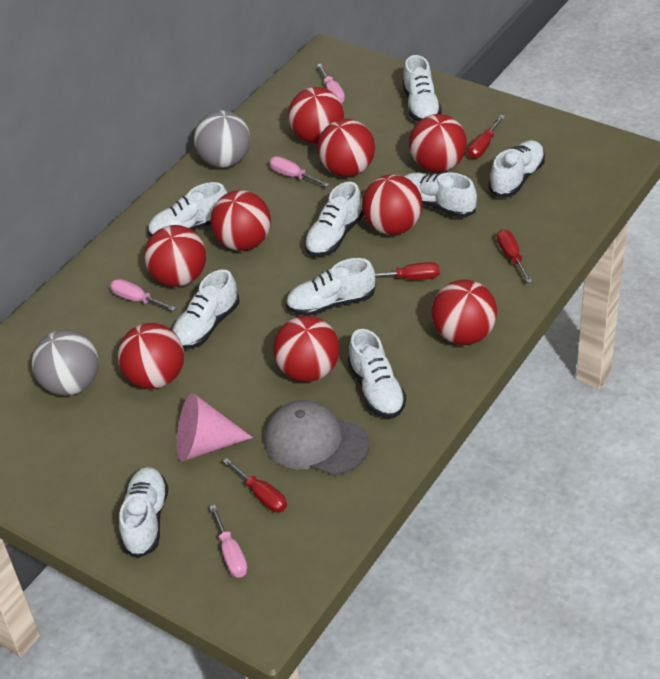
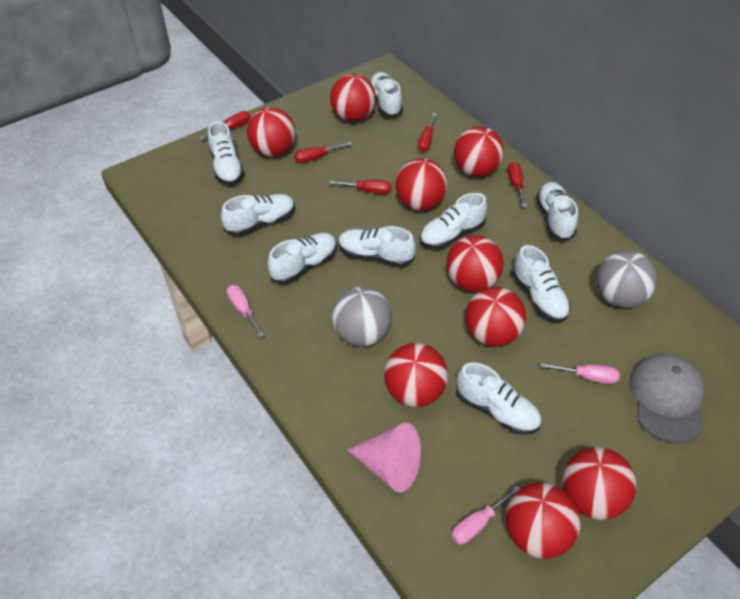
pink screwdriver: [110,279,176,311] [210,505,248,578] [269,156,330,187] [317,64,345,103] = 4 -> [227,285,264,337] [451,486,520,545] [540,363,620,384] = 3
red screwdriver: [223,458,287,512] [375,262,439,280] [468,115,505,159] [497,229,532,283] = 4 -> [200,111,250,140] [294,142,352,163] [329,180,391,194] [417,113,437,152] [508,162,527,207] = 5

